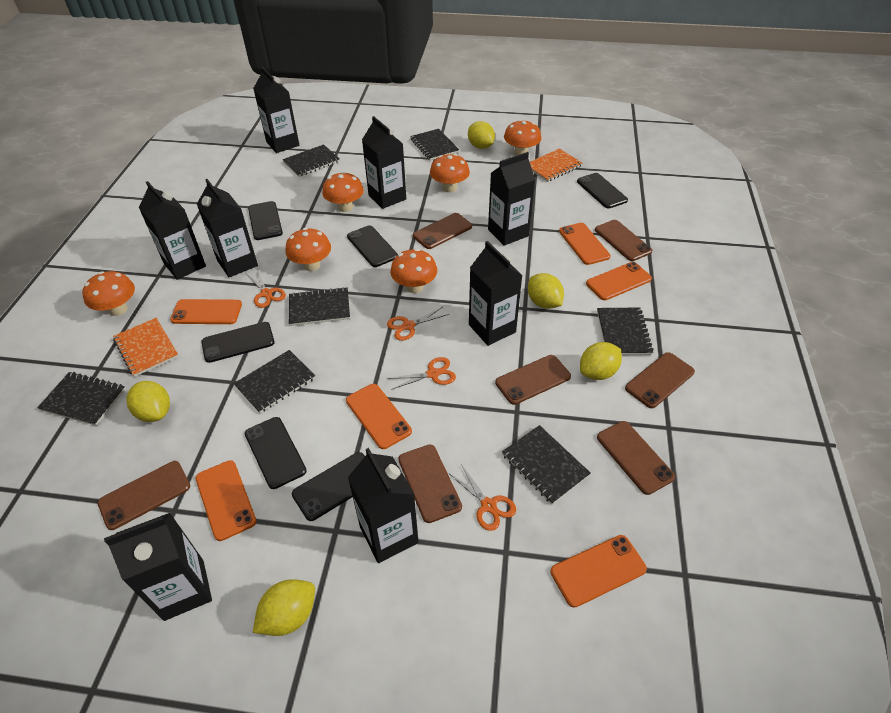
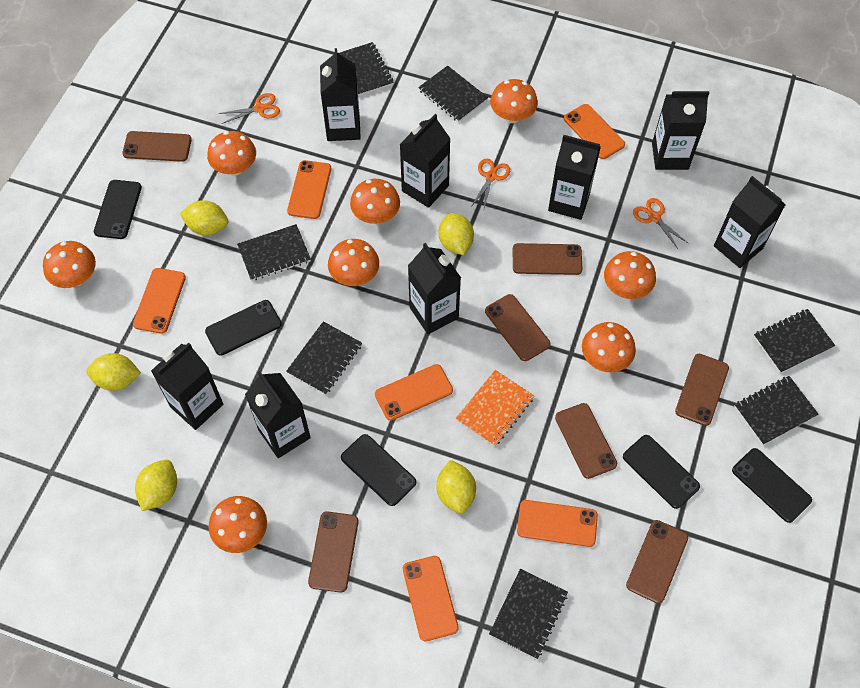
black phone: [202,322,275,363] [245,417,307,489] [248,201,283,240] [292,452,365,521] [347,226,398,267] [577,173,628,208] = 6 -> [94,180,142,239] [205,300,282,356] [341,434,416,506] [623,435,700,509] [732,448,812,523] = 5
orange mushroom: [82,271,135,316] [285,228,331,271] [322,172,364,212] [390,249,437,293] [430,154,470,193] [504,120,541,156] = 6 -> [43,241,96,288] [207,131,256,176] [209,496,267,553] [328,239,379,286] [350,179,400,224] [490,79,538,123] [582,322,636,372] [604,251,656,299] = 8
orange notebook: [113,318,179,377] [530,149,583,182] = 2 -> [456,370,534,447] = 1
orange scissors: [247,269,286,308] [387,307,449,341] [387,357,456,390] [450,464,516,531] = 4 -> [219,93,280,124] [471,159,510,209] [633,198,689,250] = 3

